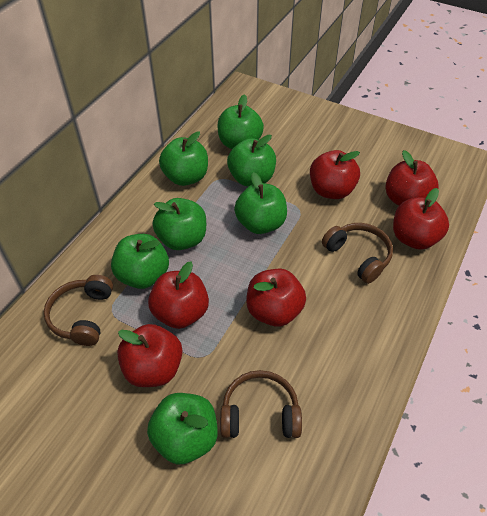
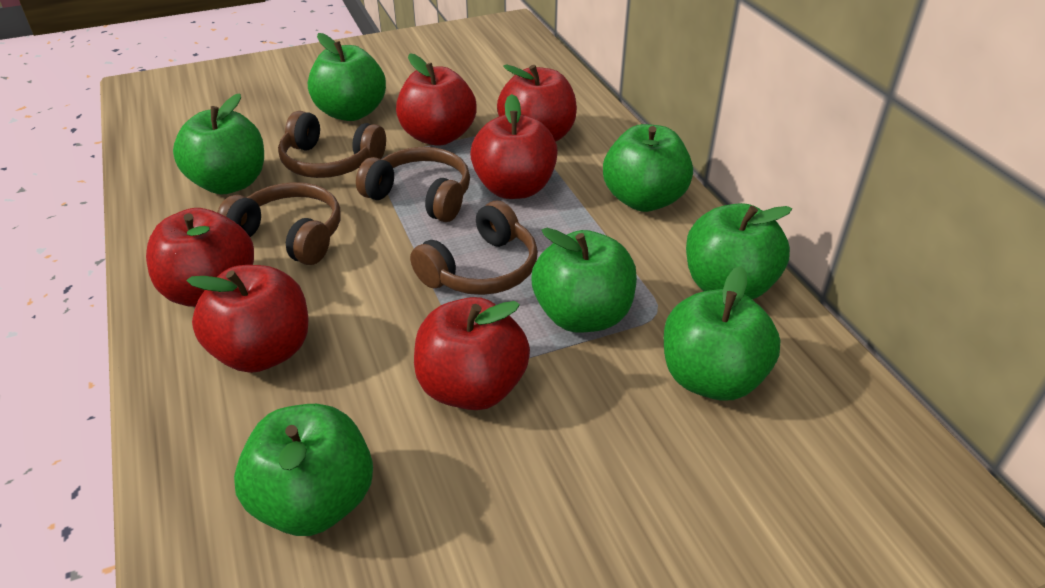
brown headphones: [44,275,113,346] [220,370,302,438] [322,223,393,284] = 3 -> [217,182,341,265] [278,111,386,178] [356,147,470,222] [410,201,538,295] = 4

